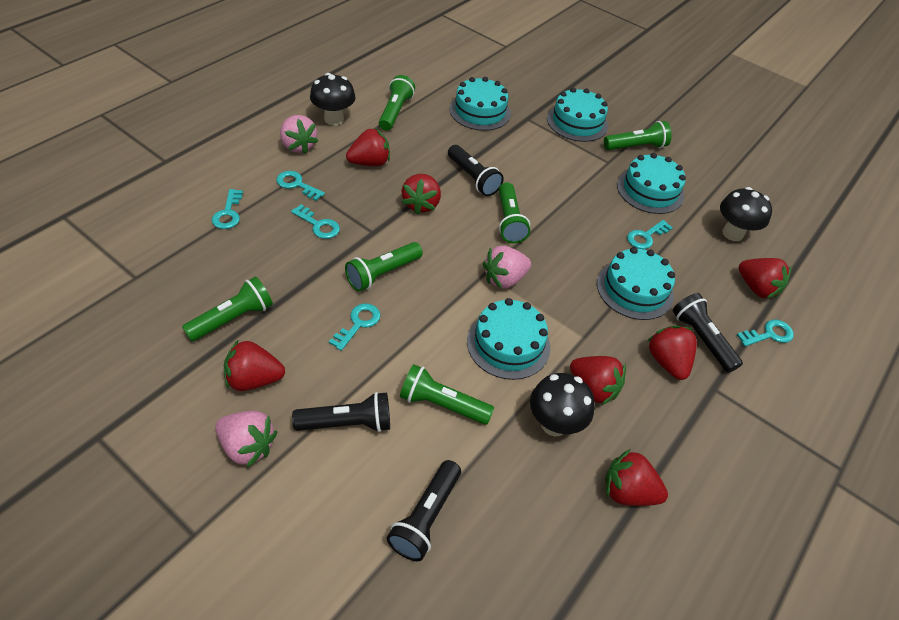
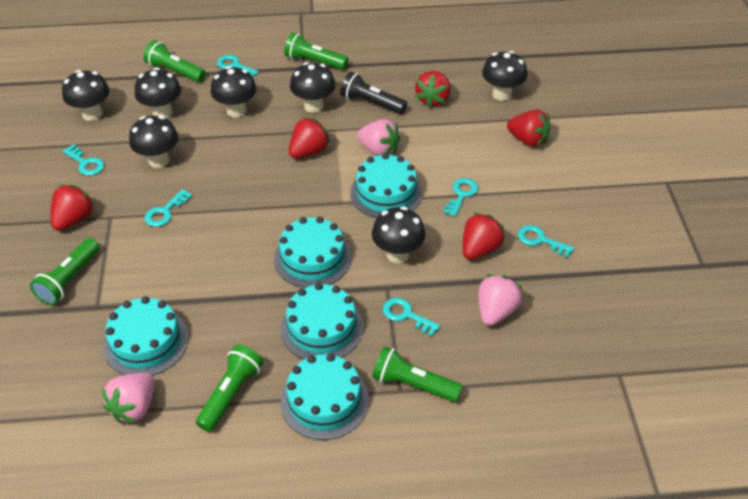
black flashlight: [292,392,390,432] [387,460,461,561] [448,145,504,196] [673,293,743,373] = 4 -> [341,72,407,114] = 1
black mushroom: [310,73,356,125] [530,373,595,436] [720,187,772,241] = 3 -> [62,70,110,121] [129,116,178,168] [135,68,181,119] [211,66,257,118] [290,62,335,113] [372,206,425,263] [482,51,527,101] = 7
green flashlight: [182,277,273,342] [345,242,423,292] [379,75,415,131] [400,364,494,425] [499,182,530,243] [604,121,672,150] = 6 -> [30,238,100,305] [144,40,206,82] [196,345,263,432] [284,33,349,70] [372,346,463,402] = 5
red strawberry: [224,339,285,391] [346,128,390,166] [401,174,441,215] [570,356,626,406] [605,449,668,506] [647,326,697,380] [739,258,792,299] = 7 -> [51,185,95,231] [289,117,331,159] [415,71,451,108] [463,213,505,260] [507,109,551,147] = 5

